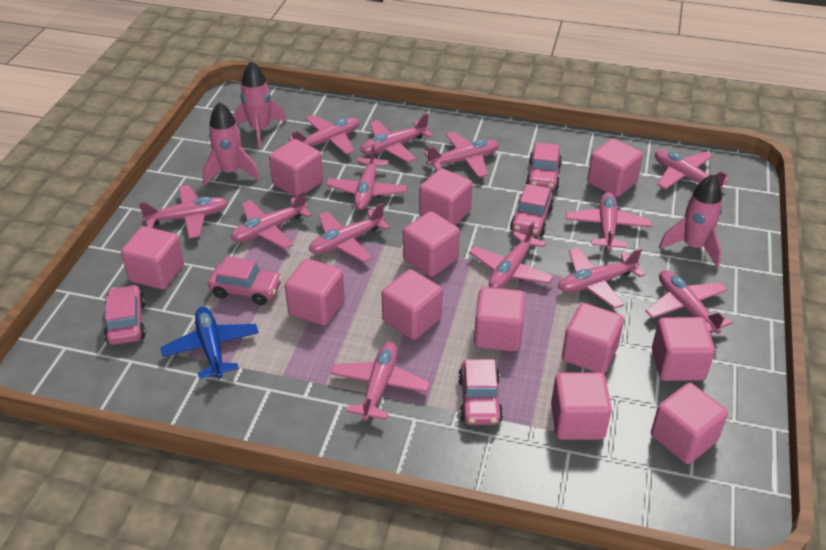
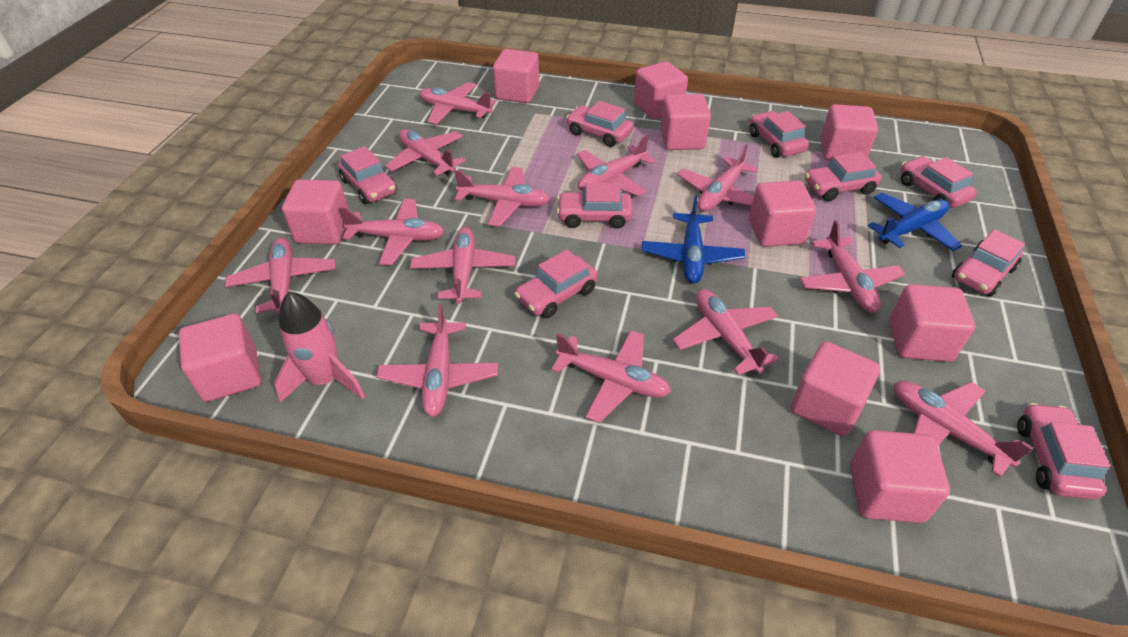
blue plane: [160,307,259,379] = 1 -> [642,196,745,284] [868,193,962,251] = 2
pink car: [104,285,146,345] [208,256,282,305] [458,359,503,425] [510,184,554,236] [526,143,562,190] = 5 -> [338,146,397,204] [515,249,598,318] [557,182,632,229] [566,101,634,147] [749,111,809,158] [805,151,882,201] [900,156,977,208] [952,229,1025,297] [1017,403,1110,500] = 9
pink cube: [121,226,184,289] [269,139,323,197] [285,259,345,326] [382,269,443,340] [403,211,460,277] [419,168,473,225] [474,287,525,352] [551,372,612,440] [562,303,624,374] [587,138,643,197] [651,383,728,464] [652,317,715,381] = 12 -> [179,314,261,402] [282,179,348,244] [493,49,539,103] [634,61,688,119] [660,94,711,150] [749,181,816,247] [791,341,880,436] [820,104,878,161] [850,430,950,523] [889,284,975,362] = 10
pink rocket: [203,102,260,186] [234,61,287,148] [659,174,722,267] = 3 -> [274,291,365,402] = 1

